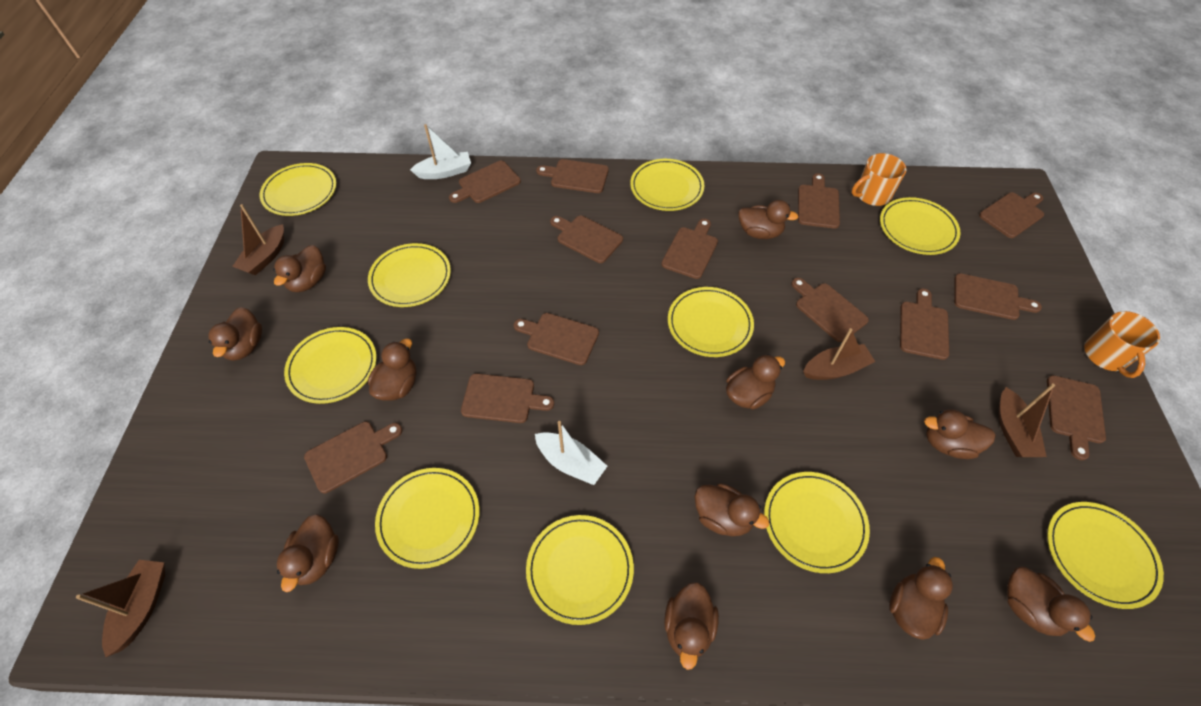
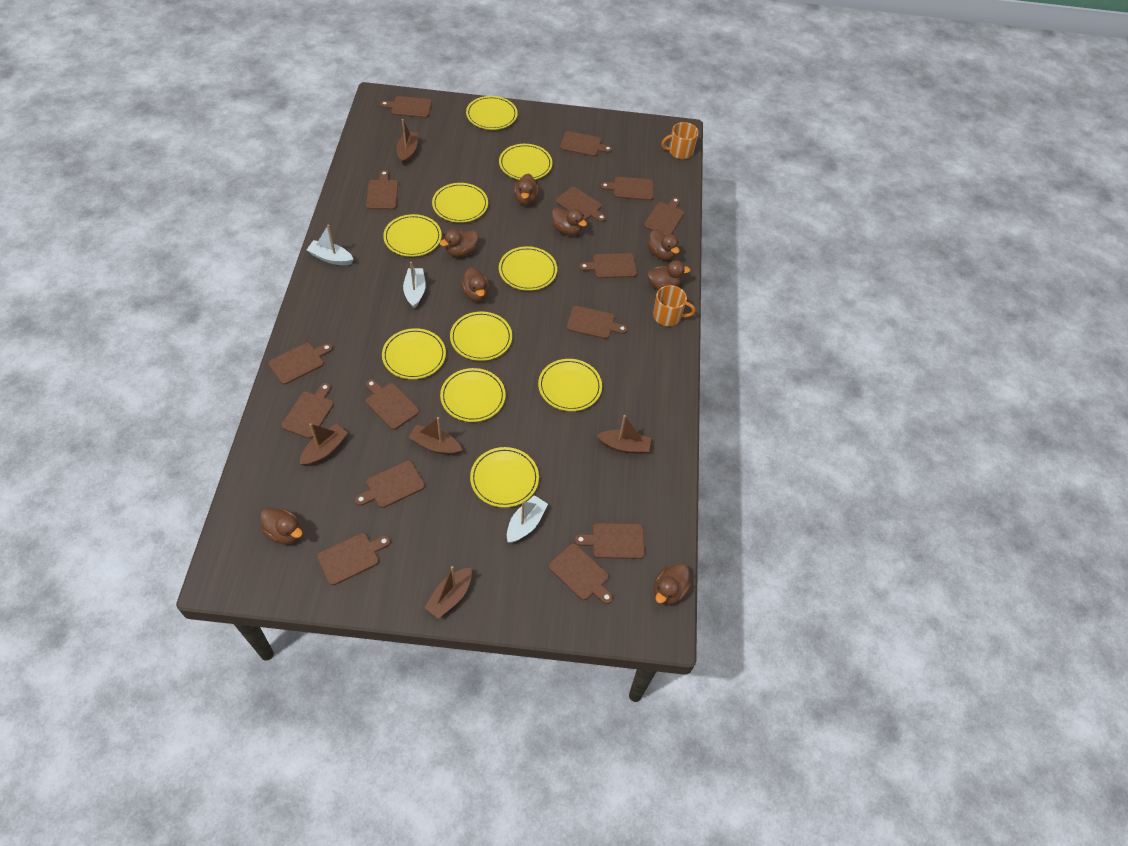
brown boat: [76,560,165,657] [232,204,284,276] [803,328,875,380] [998,383,1055,457] = 4 -> [300,423,348,466] [396,119,418,165] [408,417,462,455] [424,566,472,619] [596,415,651,454] = 5
brown cutting board: [304,422,402,493] [449,161,521,203] [461,374,554,423] [514,313,599,365] [536,159,609,193] [550,216,623,263] [661,219,718,279] [791,278,869,342] [798,173,840,229] [900,288,949,360] [954,273,1042,320] [979,193,1044,238] [1047,375,1106,460] = 13 -> [269,343,333,385] [281,383,334,439] [317,533,391,586] [355,461,425,508] [366,170,398,210] [366,379,419,430] [380,96,432,118] [549,543,613,604] [556,187,606,222] [560,131,612,157] [567,306,628,339] [575,523,645,559] [579,253,637,278] [600,177,653,201] [644,197,684,235] = 15
brown duck: [208,307,262,361] [273,245,326,292] [277,514,339,592] [368,339,416,401] [664,582,719,670] [694,483,769,536] [726,354,785,410] [738,200,798,239] [889,557,953,640] [924,409,996,459] [1007,566,1095,642] = 11 -> [260,508,302,544] [440,229,479,257] [460,267,490,302] [514,174,540,205] [552,207,587,236] [647,229,679,260] [647,260,691,290] [654,563,691,605] = 8
white boat: [410,124,471,179] [535,421,607,485] = 2 -> [307,224,353,265] [403,262,426,308] [507,495,548,543] = 3

